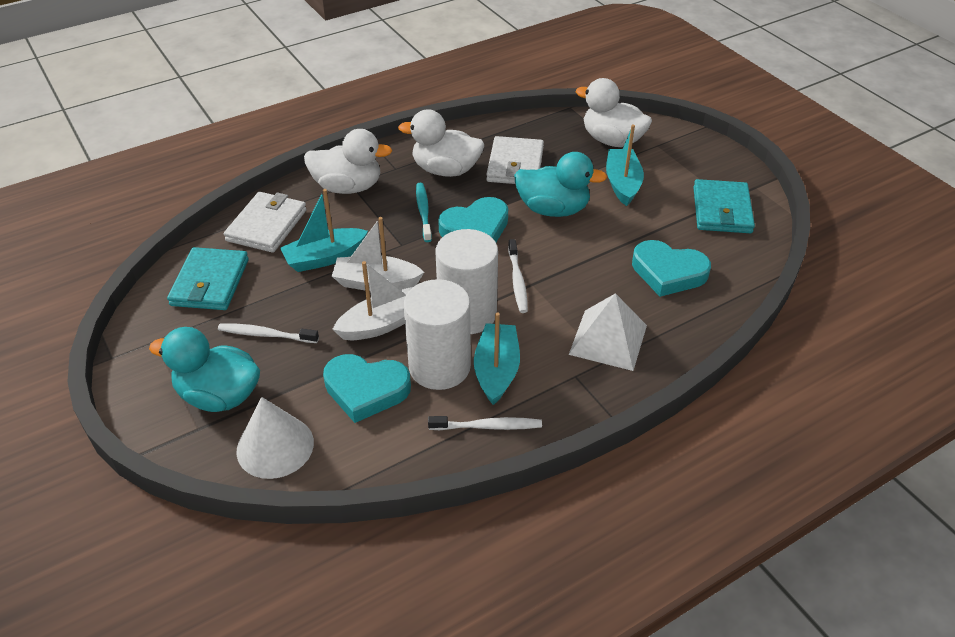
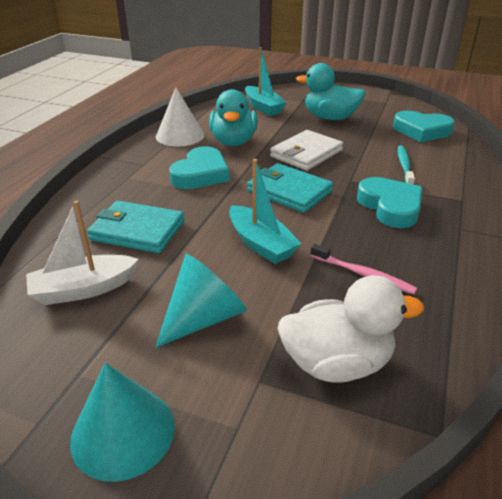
pink toothbrush: none = 0 -> [310,244,417,294] = 1
turquoise boat: [280,189,368,272] [474,312,520,405] [606,124,644,206] = 3 -> [229,159,302,264] [245,47,287,116] = 2
turquoise cone: none = 0 -> [70,363,175,482] [155,254,247,348] = 2
white boat: [332,217,424,290] [332,261,413,340] = 2 -> [26,201,139,305] = 1
white cylinder: [404,279,471,390] [435,229,498,334] = 2 -> none = 0
white duck: [304,129,392,194] [398,109,484,177] [576,78,652,147] = 3 -> [277,275,424,383] = 1
white pyramid: [569,293,647,371] = 1 -> none = 0
white toothbrush: [218,323,319,343] [428,416,542,430] [508,239,528,313] = 3 -> none = 0
white wallet: [224,192,307,253] [486,136,544,184] = 2 -> [270,130,343,171] = 1

